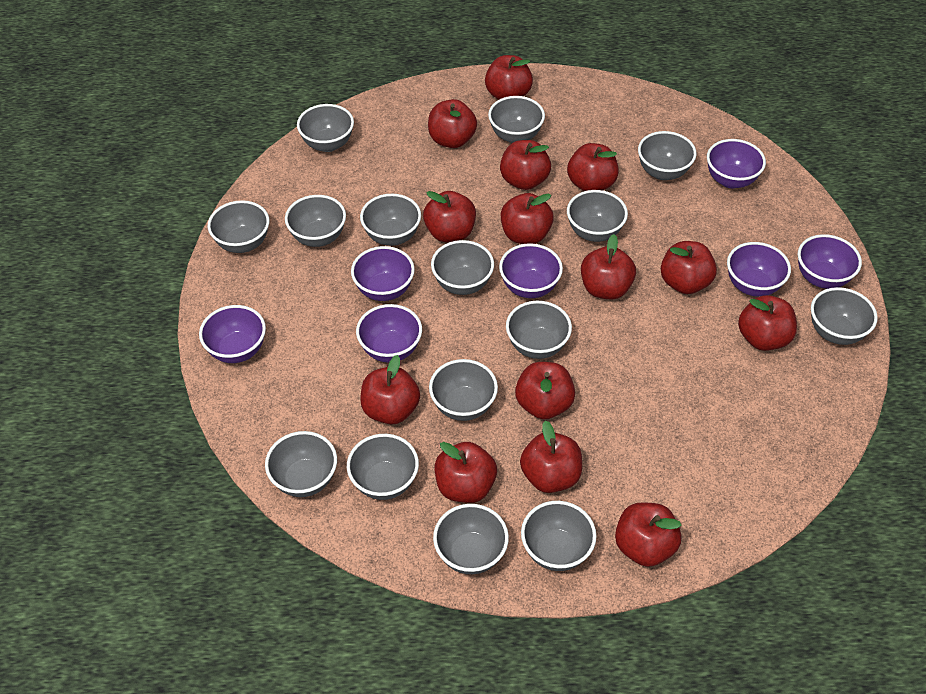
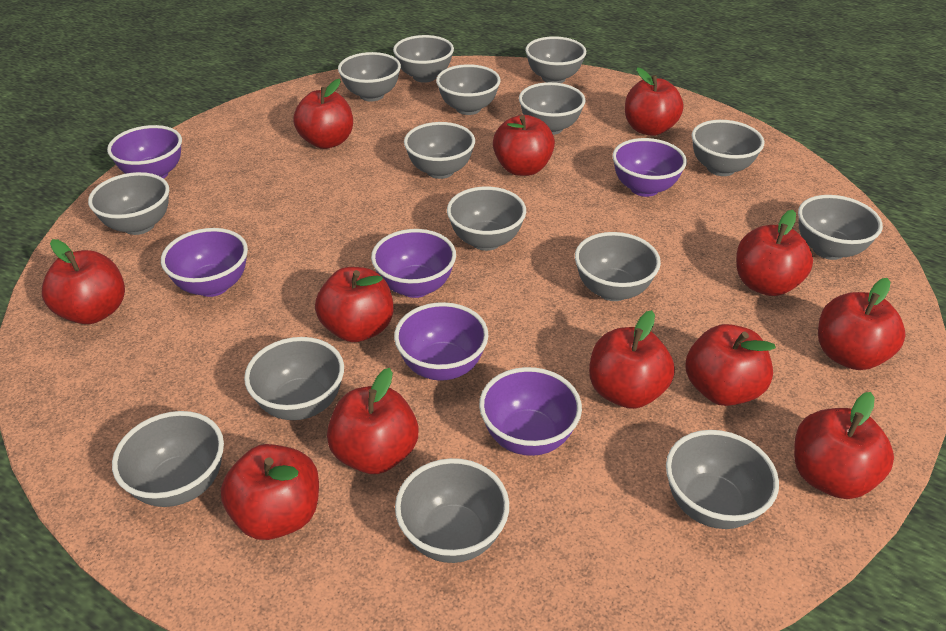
purple bowl: [199,305,266,363] [351,246,415,301] [356,304,422,363] [499,243,563,298] [707,139,766,188] [727,242,791,297] [798,234,862,289] = 7 -> [107,125,182,179] [161,228,248,297] [371,229,456,298] [394,302,488,381] [479,367,582,456] [612,138,687,197] = 6
red apple: [360,355,420,424] [423,191,476,242] [428,99,477,148] [435,442,497,503] [485,55,533,99] [500,140,551,190] [501,193,554,244] [515,362,575,419] [520,421,582,493] [567,143,619,191] [581,234,636,299] [615,502,682,567] [661,241,717,294] [738,295,797,351] = 14 -> [42,239,125,324] [221,444,319,540] [293,79,353,149] [315,267,393,342] [327,368,418,474] [493,115,555,176] [589,310,675,409] [625,67,683,136] [685,324,776,406] [736,210,813,296] [794,392,894,499] [818,278,906,370] = 12

